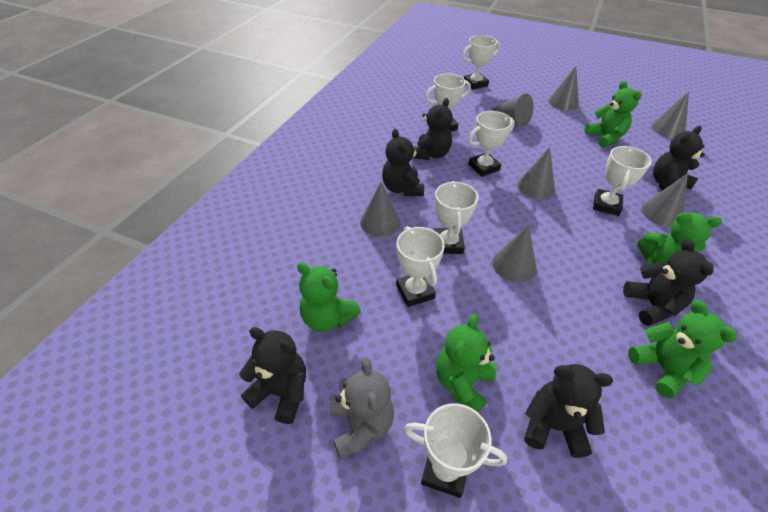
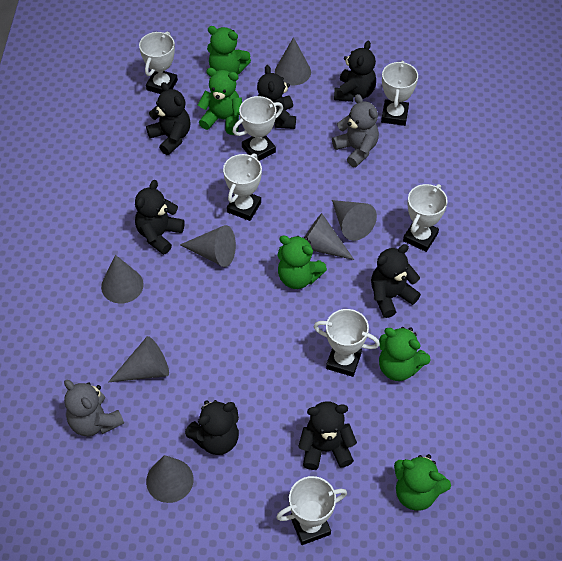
black teddy bear: [239,327,306,424] [382,129,424,196] [413,98,453,160] [524,364,613,458] [623,239,714,326] [653,126,705,190] = 6 -> [135,180,185,255] [146,82,191,155] [185,400,239,455] [257,65,296,129] [298,401,357,470] [334,41,376,102] [371,244,421,318] = 7
grey teddy bear: [330,357,394,460] = 1 -> [64,380,124,436] [332,94,379,167] = 2

